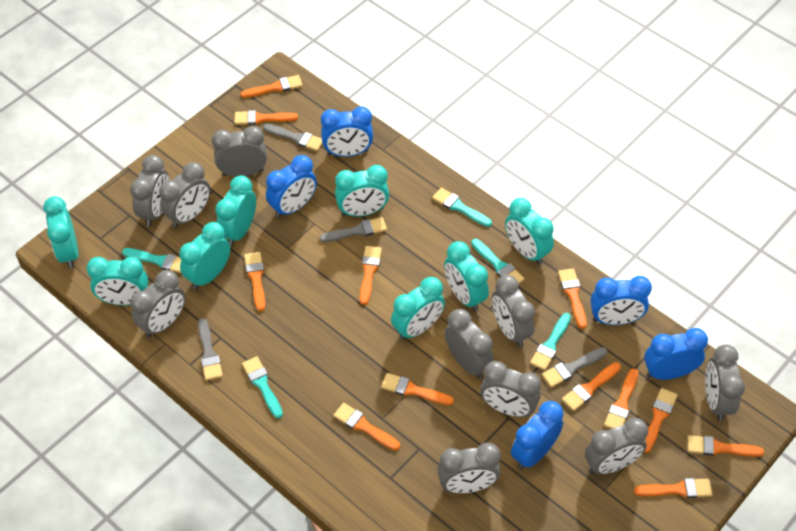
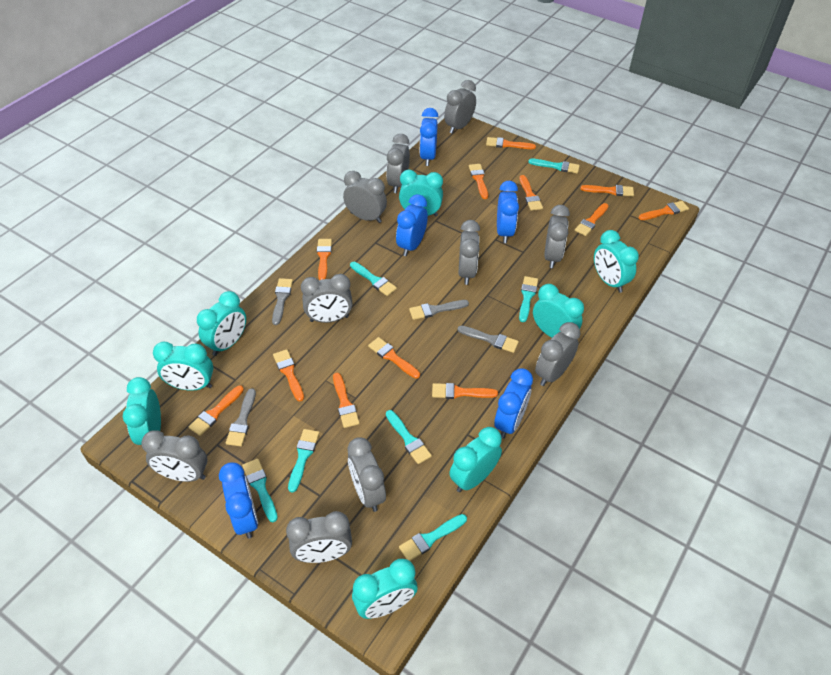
turquoise brush: [122,248,181,273] [242,356,283,419] [432,188,492,227] [471,239,524,283] [530,313,571,371] = 5 -> [242,459,278,522] [288,429,319,492] [350,262,397,296] [386,410,432,464] [399,514,467,561] [519,276,538,322] [528,159,580,174] = 7

